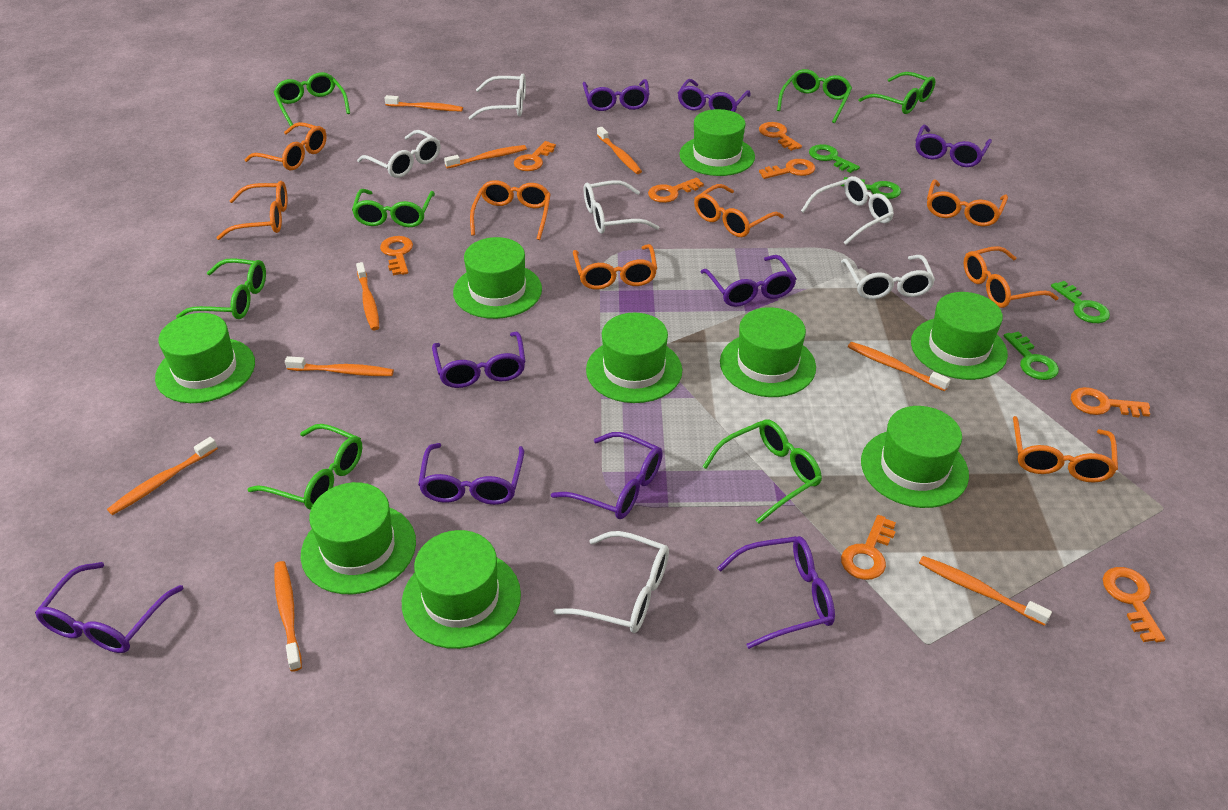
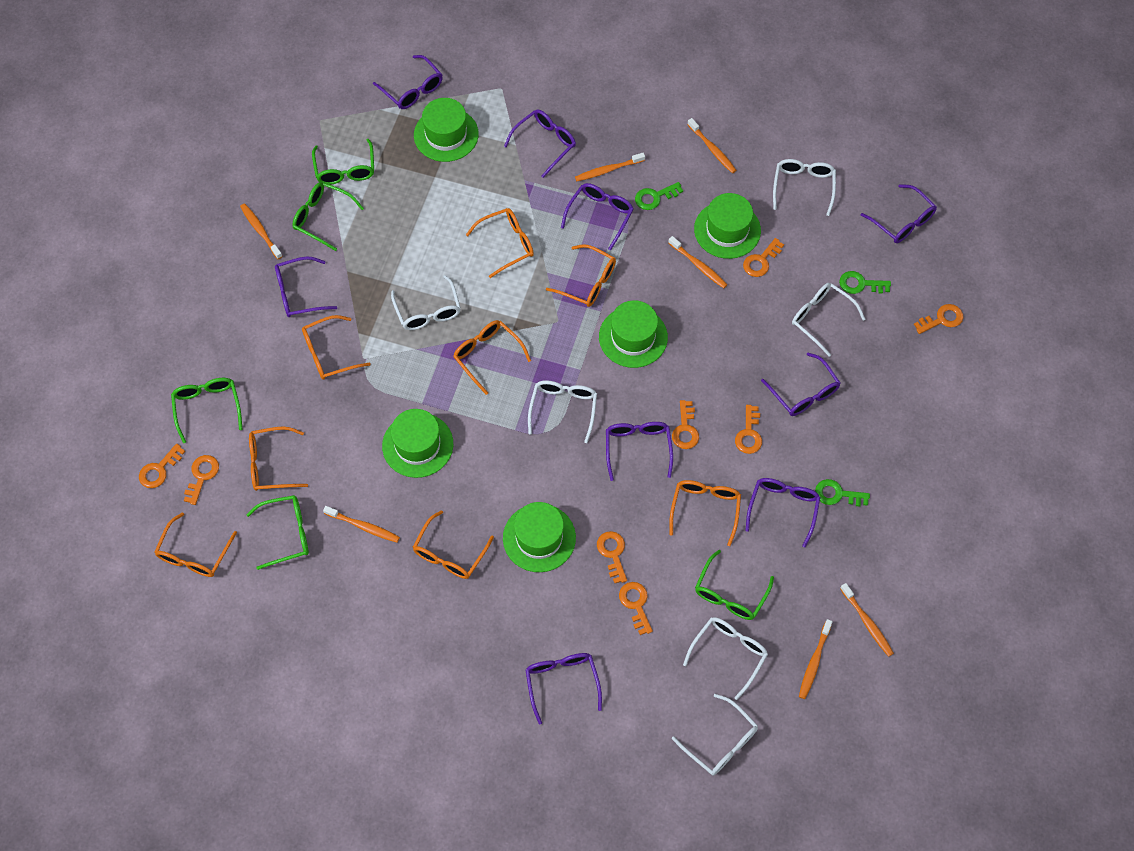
green glasses: [176,258,266,319] [248,424,362,510] [274,72,350,126] [352,189,435,227] [702,419,822,524] [777,69,852,123] [859,72,935,114] = 7 -> [171,378,243,443] [246,495,309,570] [292,182,364,251] [312,139,374,185] [695,550,774,620] = 5
green hat: [155,313,255,403] [301,482,416,594] [402,530,521,649] [453,237,542,319] [586,313,682,403] [679,109,755,176] [720,307,816,397] [861,406,969,508] [911,292,1008,380] = 9 -> [382,409,453,478] [414,98,479,162] [503,502,576,572] [599,300,668,368] [694,193,761,259] = 5
green key: [809,144,860,173] [841,177,901,199] [1004,331,1059,380] [1051,281,1110,323] = 4 -> [635,182,683,210] [815,479,870,506] [839,271,891,294] = 3
orange toothbrush: [107,437,218,515] [274,561,302,672] [285,356,394,376] [356,262,379,330] [384,95,463,112] [444,145,527,169] [597,127,642,174] [848,342,951,391] [919,556,1052,626] = 9 -> [240,203,283,259] [323,506,400,543] [575,153,645,181] [668,236,727,288] [687,118,737,173] [799,619,833,699] [840,583,894,657] = 7

